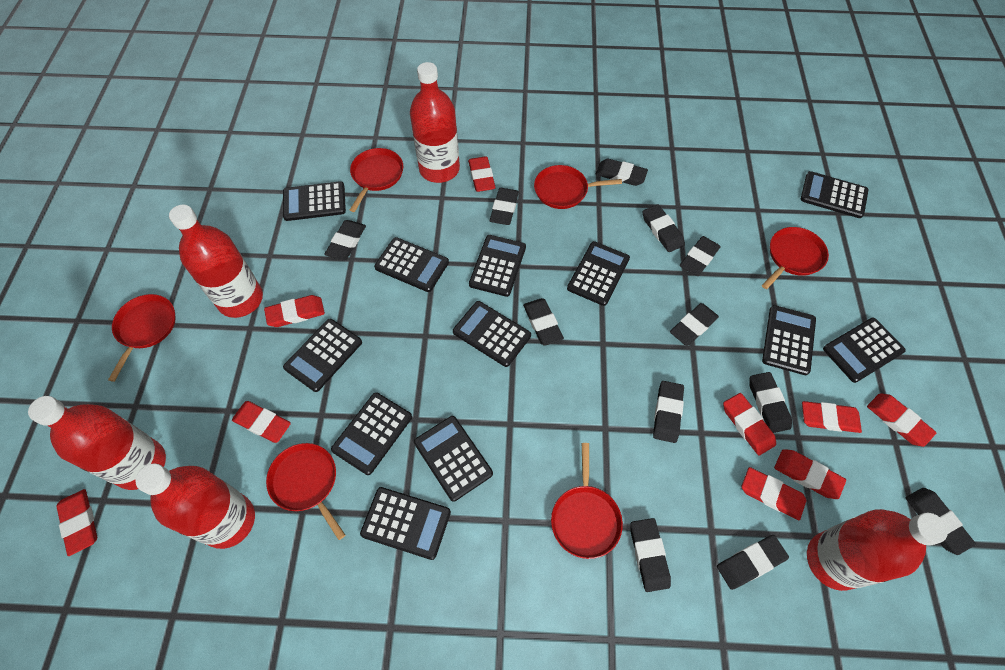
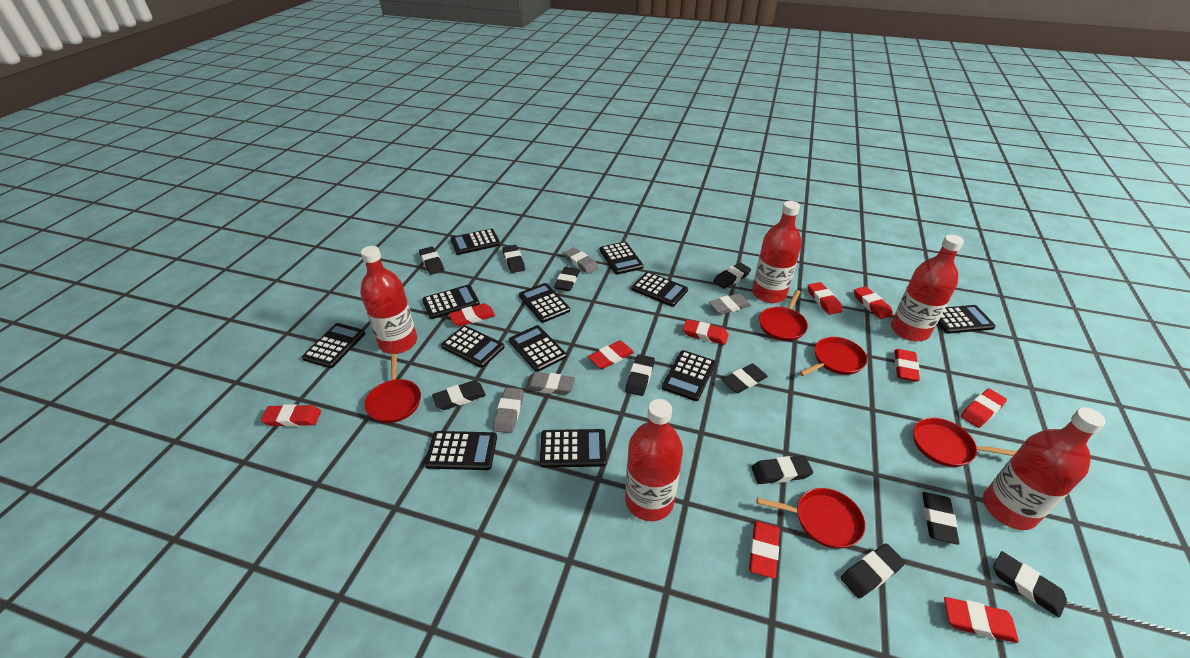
black eraser: [324,220,366,260] [490,188,519,225] [523,298,564,346] [596,159,648,186] [630,518,671,592] [643,204,685,252] [653,381,684,443] [670,303,719,346] [680,236,721,276] [717,535,789,590] [749,372,792,433] [906,488,976,555] = 12 -> [419,246,444,275] [432,381,486,410] [502,245,525,273] [554,267,580,291] [625,354,655,396] [713,263,751,289] [722,363,768,393] [751,456,813,484] [841,543,905,599] [922,492,959,545] [994,551,1067,617] = 11
grey eraser: none = 0 -> [493,387,524,433] [525,372,575,395] [564,247,598,274] [709,293,751,315] = 4
red eraser: [56,489,97,556] [232,401,291,443] [264,295,325,327] [468,156,496,192] [723,393,776,455] [742,467,806,520] [774,449,846,499] [802,401,862,433] [867,393,937,447] = 9 -> [261,404,321,427] [449,303,495,326] [588,340,634,369] [683,319,728,345] [749,521,780,579] [808,282,842,315] [854,286,893,319] [895,349,920,382] [944,597,1019,643] [961,388,1007,428] = 10
red pan: [108,294,176,382] [266,443,345,540] [350,148,403,212] [534,165,622,209] [551,443,623,559] [762,227,829,289] = 6 -> [365,354,421,423] [757,488,865,549] [759,290,808,341] [799,337,867,376] [913,417,1017,467] = 5

